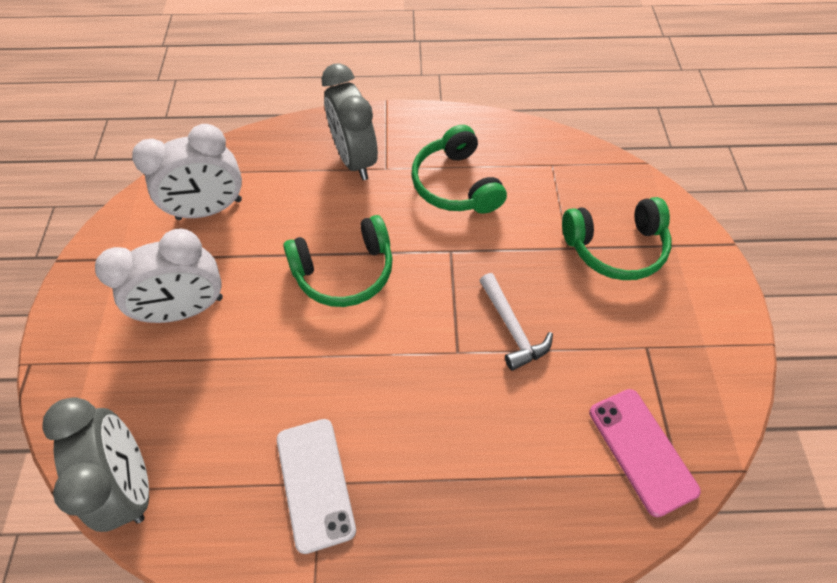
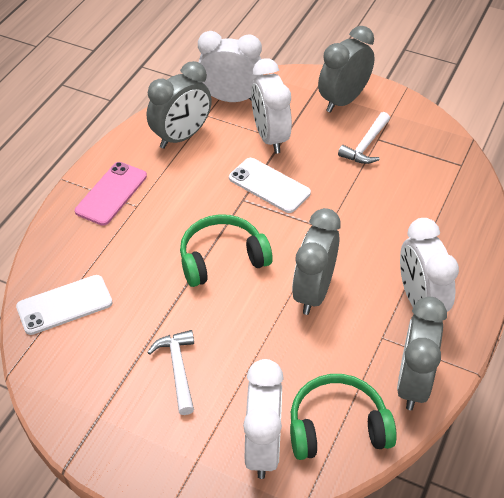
green headphones: [283,215,393,307] [411,125,507,214] [562,197,672,280] = 3 -> [180,214,273,287] [290,374,397,460] = 2
grey clock: [42,397,149,532] [321,63,378,180] = 2 -> [147,61,212,149] [292,208,340,315] [318,26,375,113] [397,297,447,410] = 4
white clock: [95,229,223,323] [132,124,242,220] = 2 -> [198,31,263,102] [243,359,284,479] [251,58,292,154] [400,218,459,312] = 4
white hammer: [479,273,553,371] = 1 -> [147,330,194,415] [338,112,390,164] = 2
white phone: [277,419,356,554] = 1 -> [16,275,113,335] [229,158,311,213] = 2

